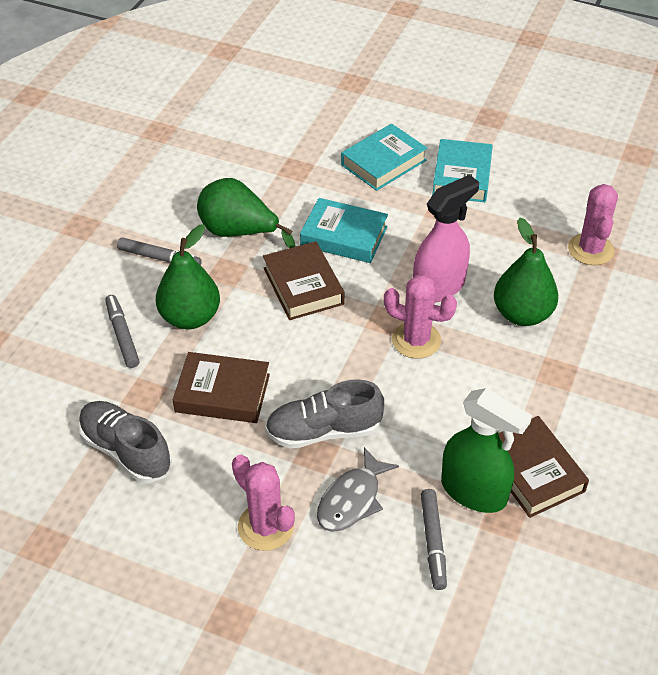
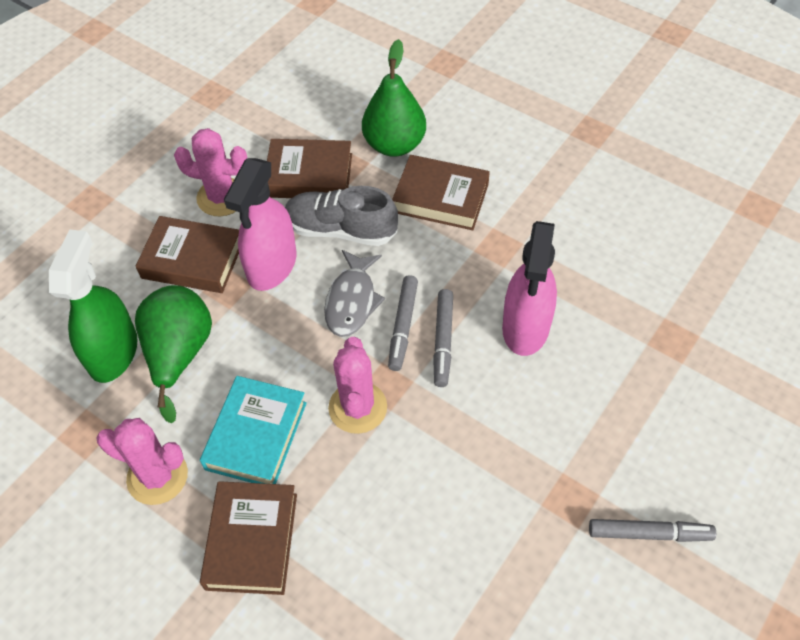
brown book: [173,352,270,423] [263,241,344,320] [498,416,589,518] = 3 -> [136,216,239,293] [200,481,297,595] [267,139,352,198] [392,155,490,230] = 4
green pear: [156,224,220,329] [197,178,295,248] [494,218,558,326] = 3 -> [135,285,212,424] [362,39,426,157] = 2
grey shoe: [78,401,172,483] [265,379,384,449] = 2 -> [285,186,398,246] = 1
pink spray bottle: [413,175,479,303] = 1 -> [224,158,297,291] [502,221,557,356] = 2
turquoise book: [300,198,388,263] [341,124,428,191] [432,139,493,202] = 3 -> [200,376,307,484] = 1

